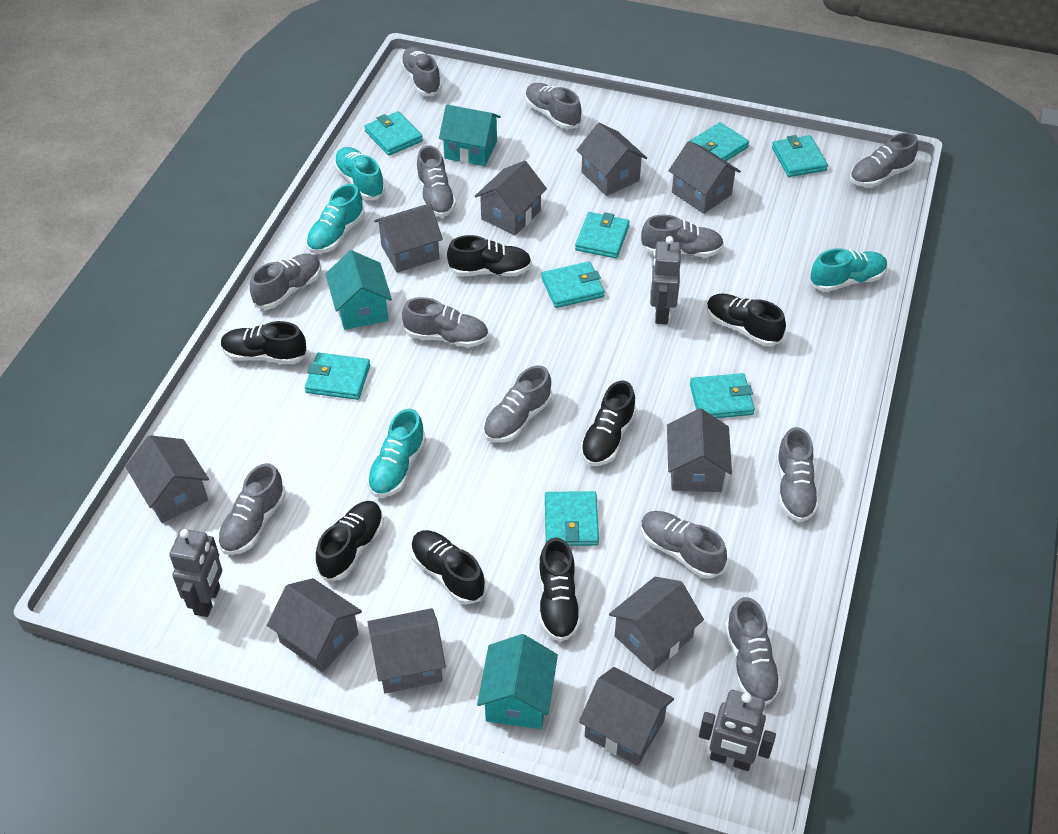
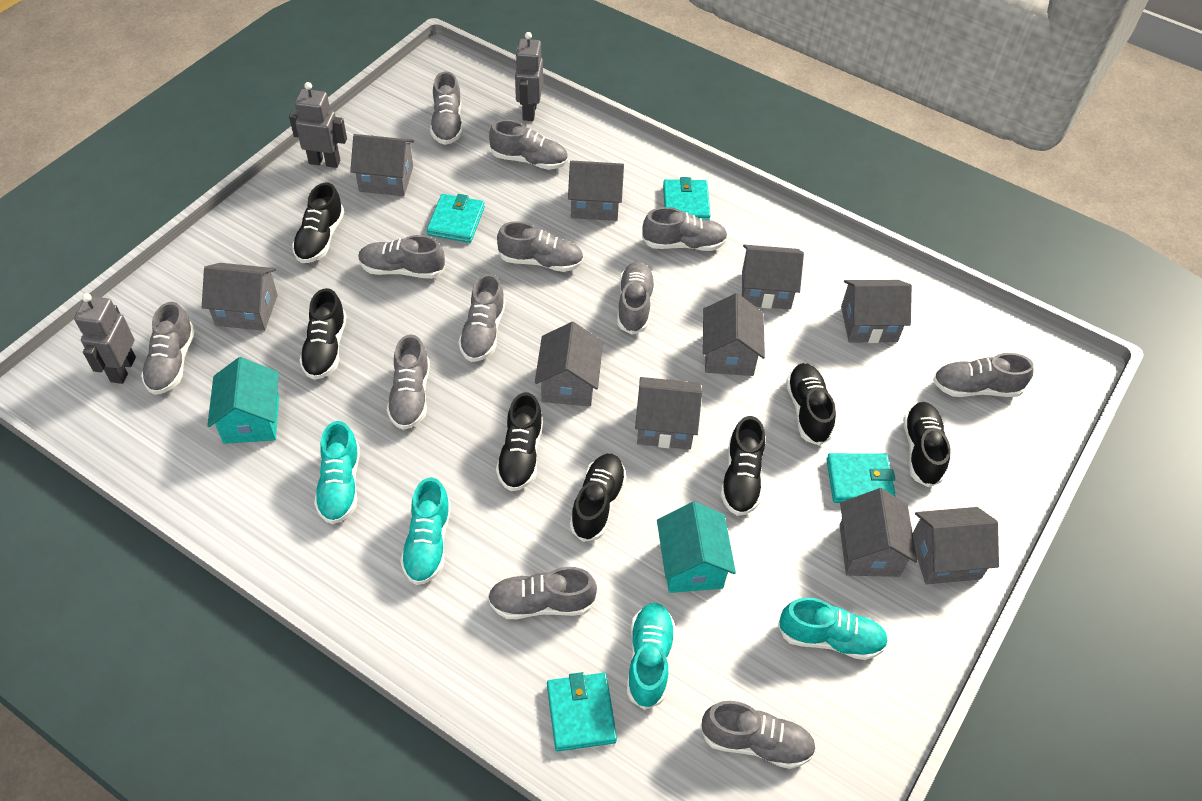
turquoise house: [326,250,392,330] [439,105,501,166] [477,634,558,729] = 3 -> [207,357,279,444] [657,502,736,593] = 2
turquoise wallet: [305,353,370,400] [364,111,423,156] [541,262,605,308] [545,491,599,546] [575,212,630,259] [690,122,749,161] [690,373,755,418] [772,135,828,177] = 8 -> [427,194,485,243] [547,672,617,751] [663,177,711,220] [826,453,896,503] = 4

